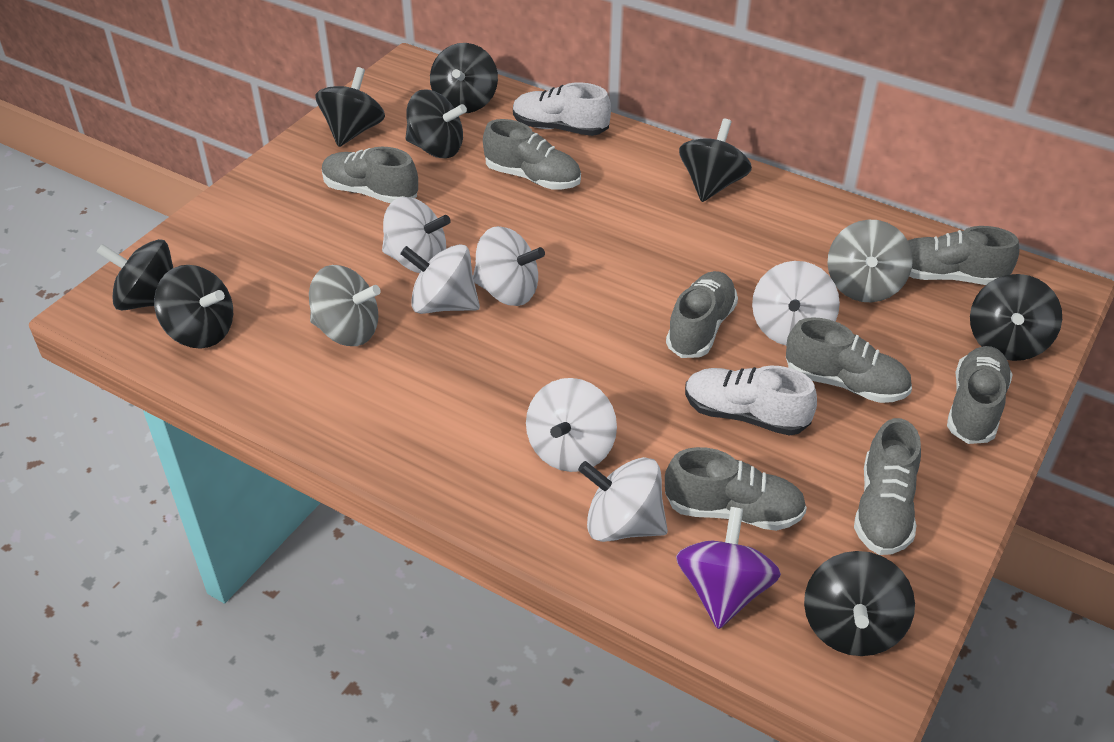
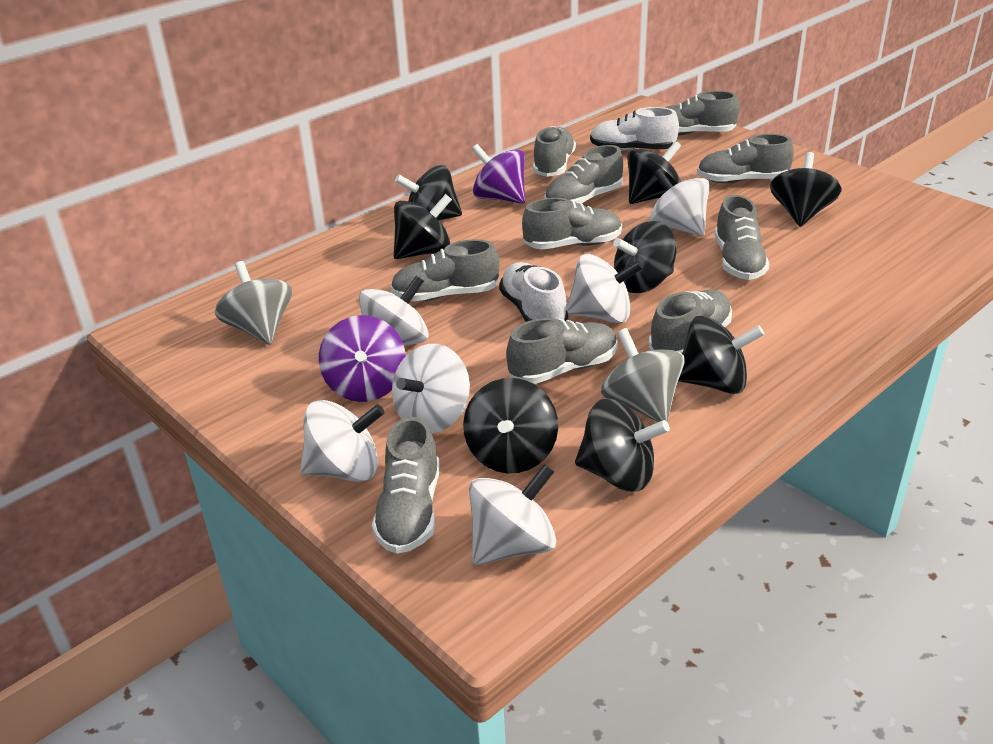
grey shoe: [322,147,418,203] [483,119,581,189] [665,447,807,531] [666,271,738,358] [786,317,912,403] [854,418,921,555] [908,226,1019,285] [947,346,1013,444] = 8 -> [372,417,440,554] [390,239,499,301] [506,318,618,384] [522,198,622,249] [533,126,576,177] [544,145,623,203] [649,290,732,354] [665,91,739,135] [697,134,794,183] [714,195,769,280] = 10
purple spinning top: [676,507,781,629] = 1 -> [319,315,406,402] [472,144,525,204] = 2

